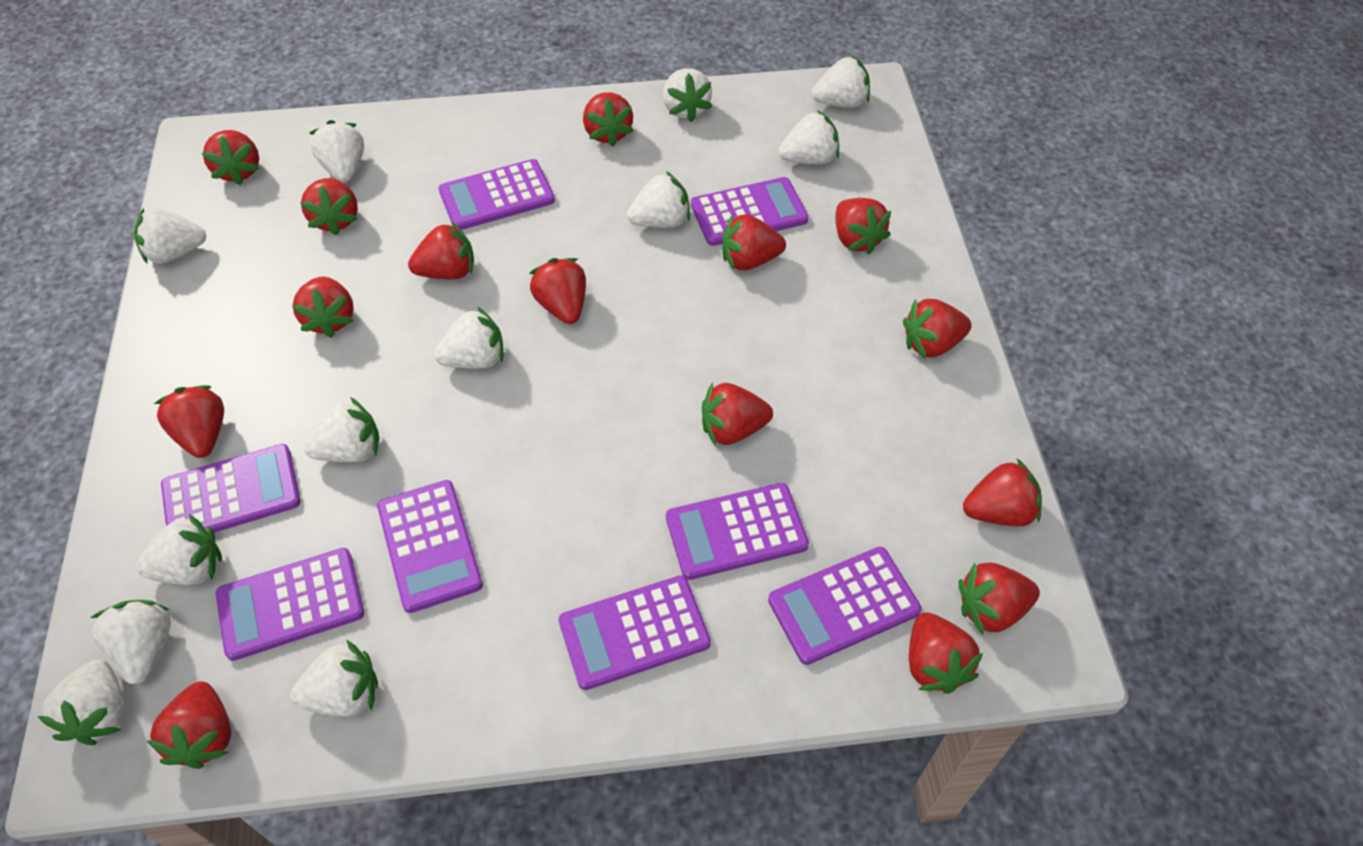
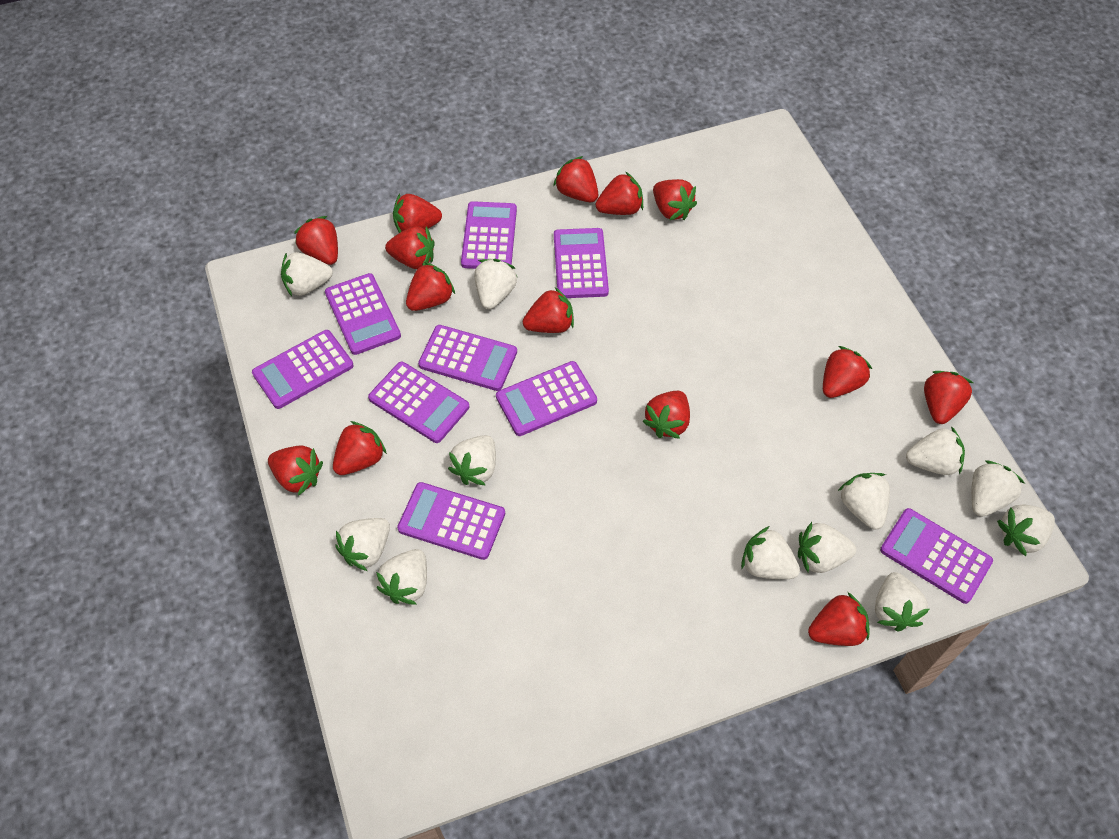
purple calculator: [161,444,300,533] [216,548,364,661] [377,480,483,613] [439,159,555,230] [559,575,711,690] [666,483,809,580] [691,177,808,246] [768,547,922,665] = 8 -> [252,330,354,409] [325,273,401,355] [368,362,469,443] [397,482,505,560] [418,325,517,391] [461,201,517,269] [496,361,597,436] [554,228,609,298] [880,508,993,604] = 9
red strawberry: [147,681,231,769] [154,385,224,458] [202,130,260,185] [292,277,354,338] [300,178,358,235] [408,221,474,280] [529,258,586,324] [583,92,634,147] [702,382,773,446] [722,214,786,270] [835,198,891,254] [903,299,972,359] [909,613,983,694] [958,563,1040,634] [963,459,1042,526] = 15 -> [268,446,323,496] [294,216,338,265] [333,421,387,475] [385,226,434,269] [393,194,442,233] [406,262,455,311] [523,287,574,333] [553,156,598,202] [596,172,643,215] [642,391,690,439] [653,179,697,221] [808,592,870,646] [823,346,872,398] [924,371,973,424] = 14

